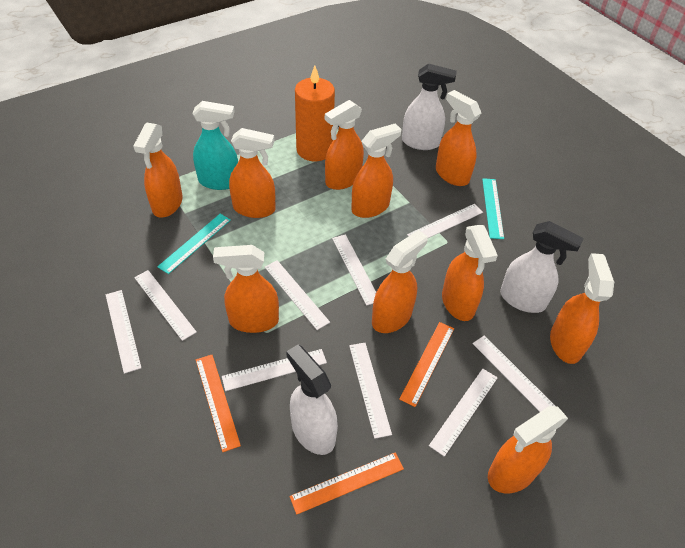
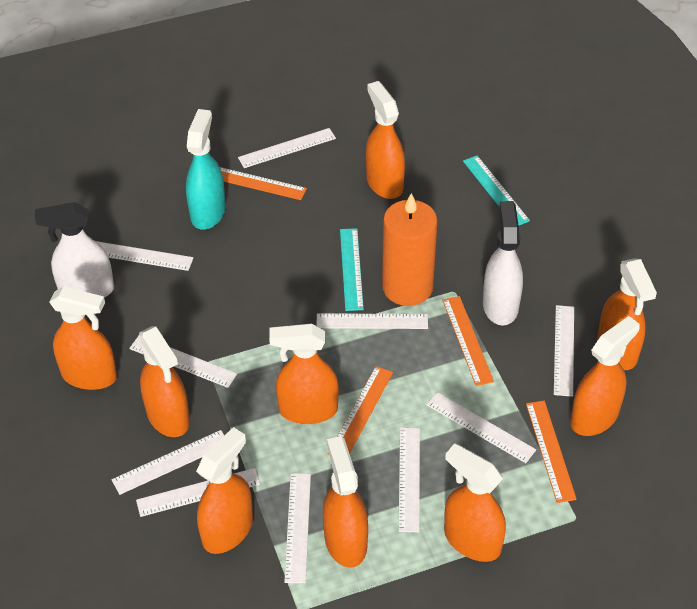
orange ruler: [196,355,241,452] [290,452,404,515] [399,322,454,407] = 3 -> [220,167,307,200] [328,366,393,454] [442,296,494,386] [526,401,577,503] = 4
orange spray bottle: [133,122,183,217] [213,245,279,333] [229,128,276,218] [325,100,364,190] [351,123,401,218] [372,230,428,333] [436,90,481,186] [442,225,498,321] [488,406,568,494] [550,253,614,364] = 10 -> [49,286,117,390] [139,326,190,437] [196,427,253,554] [269,324,339,424] [323,436,368,568] [366,81,405,199] [444,443,506,562] [570,316,640,436] [597,258,657,370] = 9
white ruler: [106,290,141,374] [134,270,197,341] [222,349,327,391] [265,260,330,330] [332,234,376,306] [349,343,392,439] [407,204,483,238] [429,369,498,457] [473,335,555,412] = 9 -> [96,241,194,271] [112,430,224,495] [129,336,237,388] [136,468,260,517] [238,128,336,168] [284,473,311,583] [316,313,428,329] [399,428,420,532] [426,392,536,463] [554,305,574,397] = 10
white spray bottle: [286,344,338,455] [402,64,457,150] [500,221,584,313] = 3 -> [35,202,114,298] [483,201,523,325] = 2

